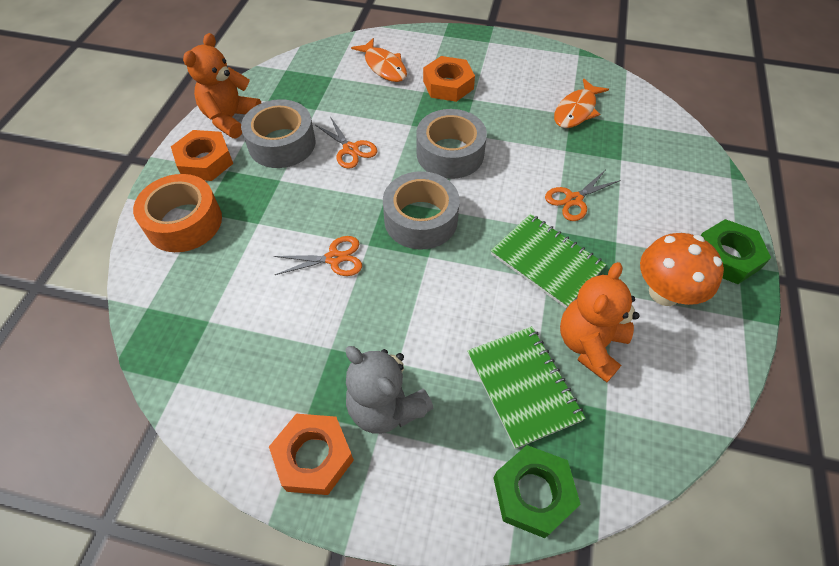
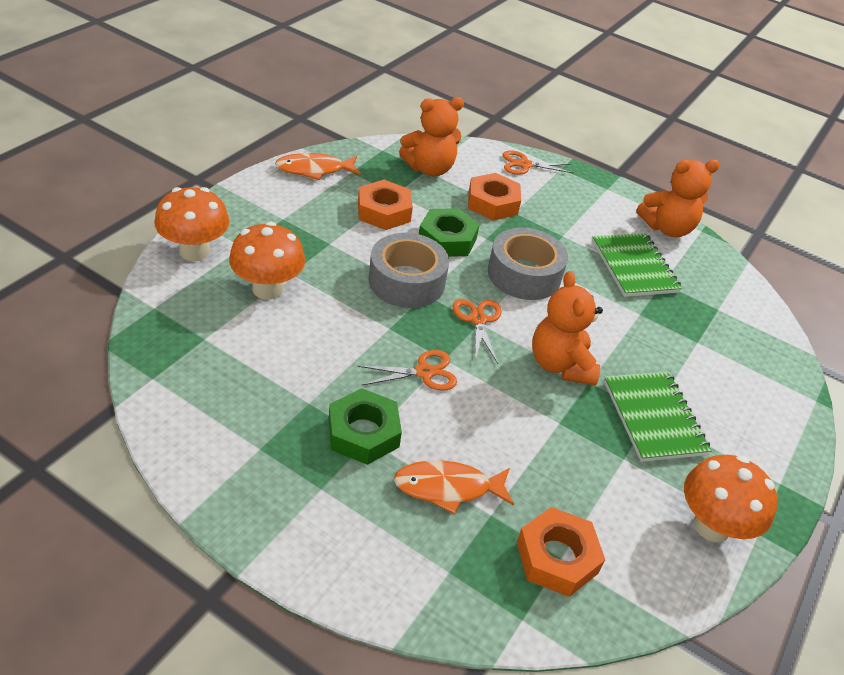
grey tape: [241,99,316,168] [383,171,460,250] [416,109,487,179] = 3 -> [369,233,449,308] [488,228,568,300] = 2
grey teddy bear: [346,346,434,434] = 1 -> none = 0
orange mushroom: [640,233,724,306] = 1 -> [154,187,230,261] [229,222,305,300] [684,455,778,542] = 3
orange tape: [133,174,222,252] = 1 -> none = 0
orange teddy bear: [183,33,261,138] [560,262,639,383] = 2 -> [399,97,464,176] [532,271,603,385] [636,160,720,237] = 3

